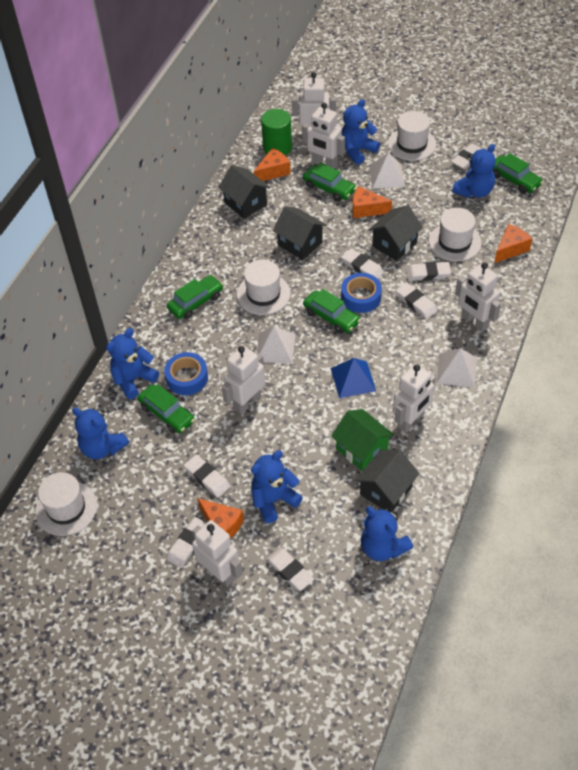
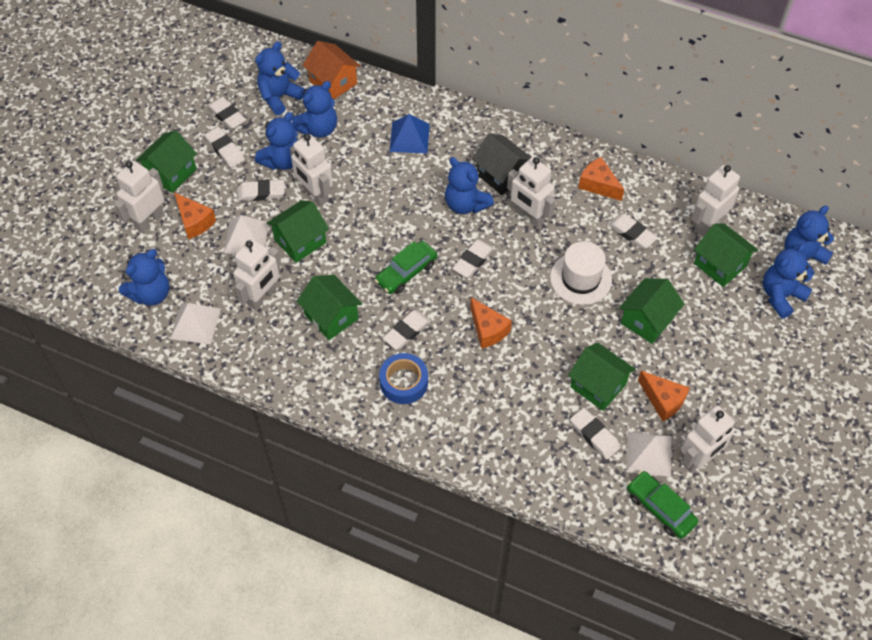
black house: [218,165,270,219] [273,206,327,260] [355,450,419,512] [369,205,423,261] = 4 -> [472,134,532,195] = 1
blue tape: [164,352,208,395] [341,273,382,313] = 2 -> [379,353,428,404] = 1
blue teddy bear: [72,408,129,460] [106,328,159,399] [251,451,303,523] [342,99,380,165] [361,506,413,561] [452,144,496,198] = 6 -> [119,249,170,306] [255,41,305,115] [255,112,298,170] [292,81,337,138] [445,157,494,214] [763,243,813,319] [785,206,834,274] = 7
green car: [138,384,195,433] [167,275,223,319] [303,162,357,201] [303,289,361,334] [493,153,543,194] = 5 -> [375,241,437,294] [627,471,698,539] = 2
green cylinder: [261,109,292,155] = 1 -> none = 0
green house: [331,409,394,471] = 1 -> [136,130,197,193] [267,200,329,263] [297,275,362,340] [568,343,636,411] [619,278,684,344] [694,223,758,287] = 6
orange house: none = 0 -> [303,41,360,99] = 1
white hat: [35,472,97,536] [237,260,291,315] [388,111,436,161] [429,208,481,262] = 4 -> [550,241,612,305] = 1

